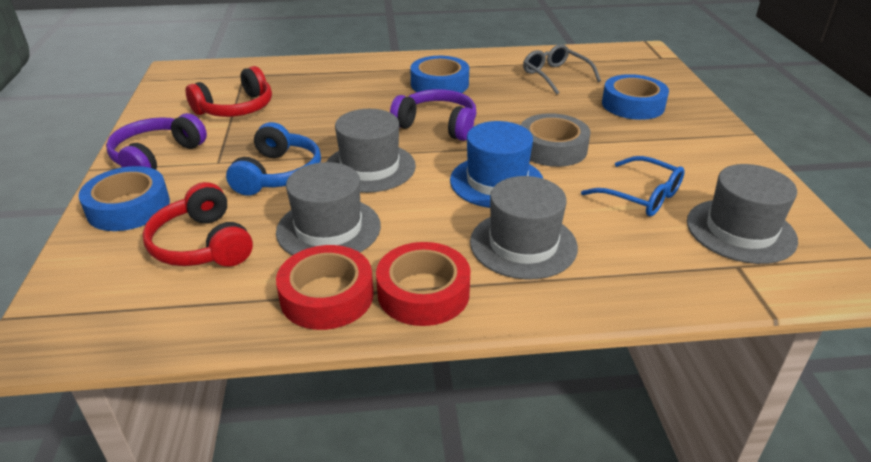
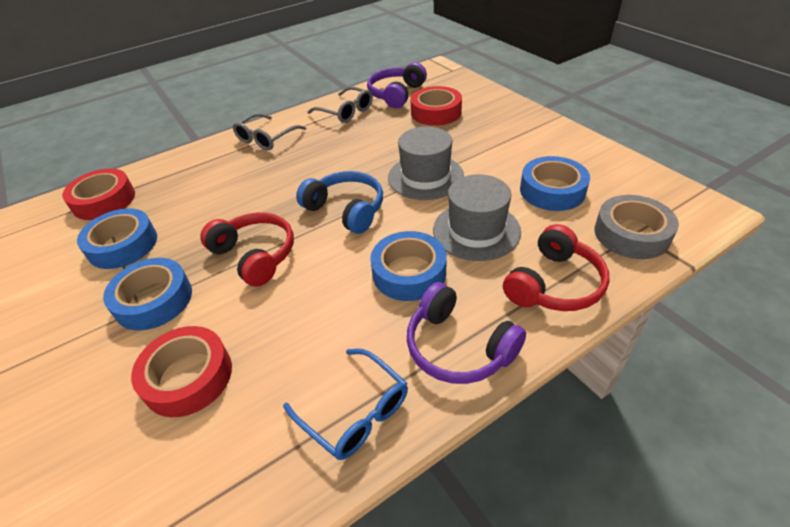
blue hat: [450,121,543,208] = 1 -> none = 0
blue tape: [79,166,170,231] [410,56,469,93] [602,74,669,120] = 3 -> [77,208,157,269] [103,258,192,331] [370,231,447,301] [520,156,590,211] = 4
grey glasses: [523,44,601,95] = 1 -> [233,113,306,150] [308,86,373,123] = 2
grey hat: [276,162,381,255] [326,109,416,193] [470,176,578,279] [687,164,798,264] = 4 -> [388,127,464,200] [433,174,521,261] = 2
red tape: [276,245,374,330] [376,242,470,326] = 2 -> [62,169,135,220] [131,326,232,417] [410,86,462,126] = 3

